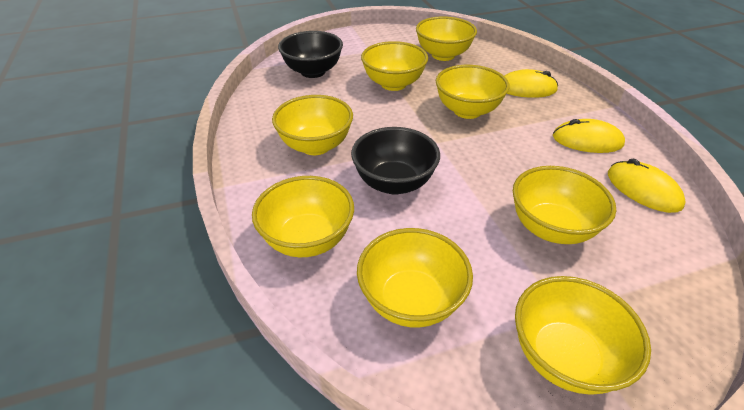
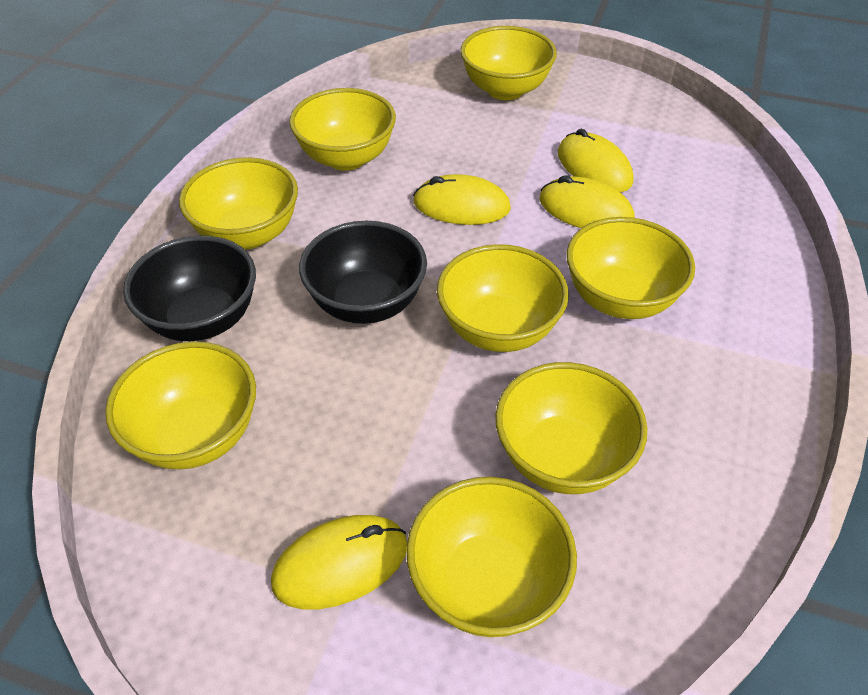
yellow mouse: [505,69,558,98] [553,119,625,153] [608,158,686,213] = 3 -> [271,515,407,609] [413,174,511,225] [539,175,635,228] [558,129,633,192] = 4

